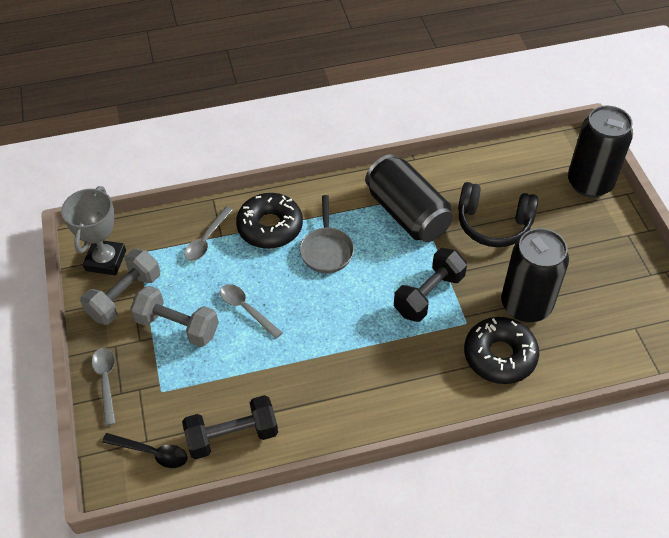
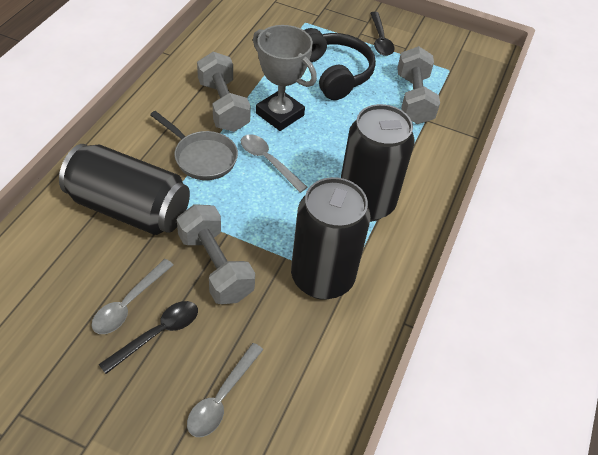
black donut: [236,193,303,249] [464,317,539,384] = 2 -> none = 0
black dumbbell: [182,395,278,459] [394,248,467,322] = 2 -> none = 0
black spoon: [102,433,188,468] = 1 -> [98,301,198,374] [370,12,395,56] = 2
grey dumbbell: [80,249,160,325] [130,286,219,347] = 2 -> [177,204,255,304] [197,52,251,132] [397,46,440,124] = 3

